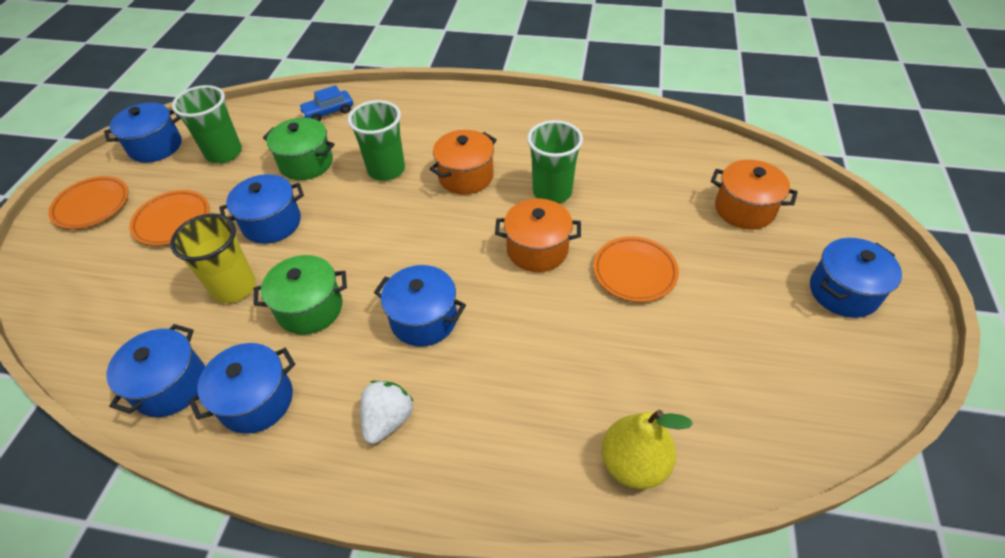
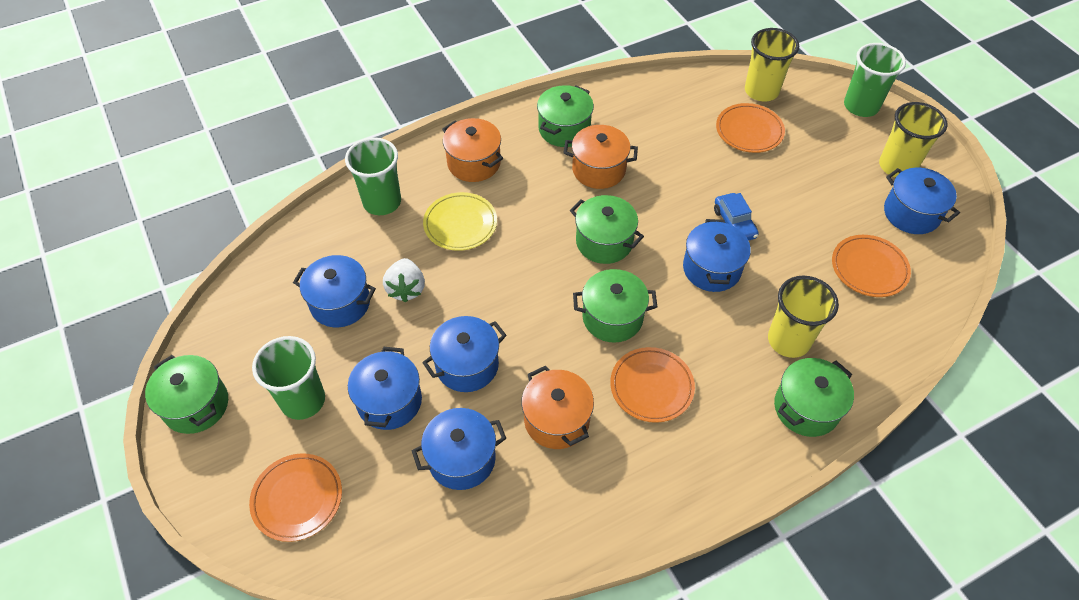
green pot: [253,255,347,335] [263,118,335,180] = 2 -> [145,355,228,434] [537,85,594,147] [570,195,644,264] [573,269,657,342] [774,358,854,437] = 5
orange plate: [48,176,129,229] [130,190,210,246] [593,236,679,302] = 3 -> [249,453,342,542] [610,347,695,423] [716,103,785,153] [832,235,911,297] = 4
yellow cup: [170,214,256,303] = 1 -> [745,28,799,102] [768,276,839,358] [879,102,948,178] = 3
yellow pear: [602,410,693,489] = 1 -> none = 0
yellow plate: none = 0 -> [423,192,497,251] = 1

